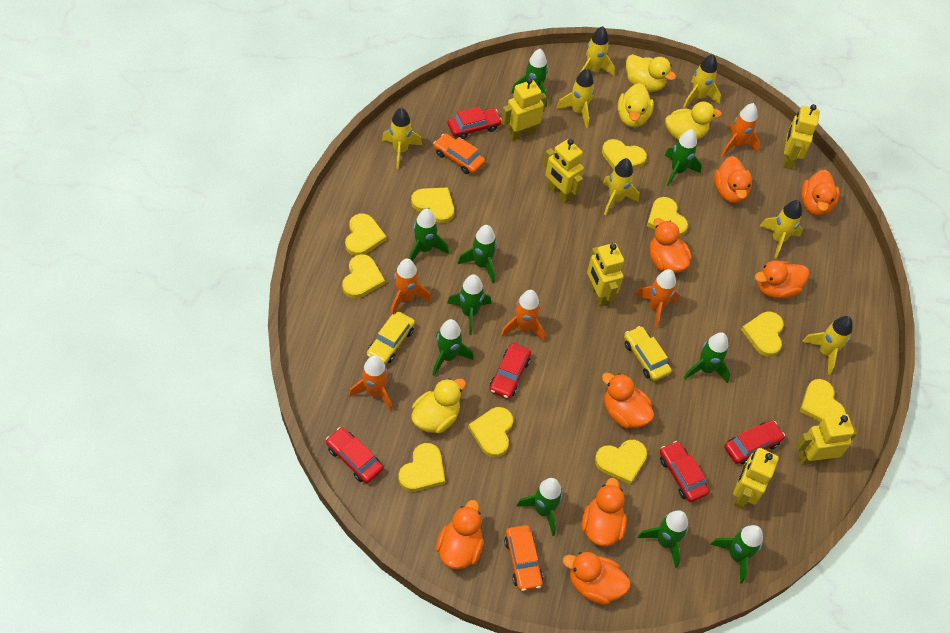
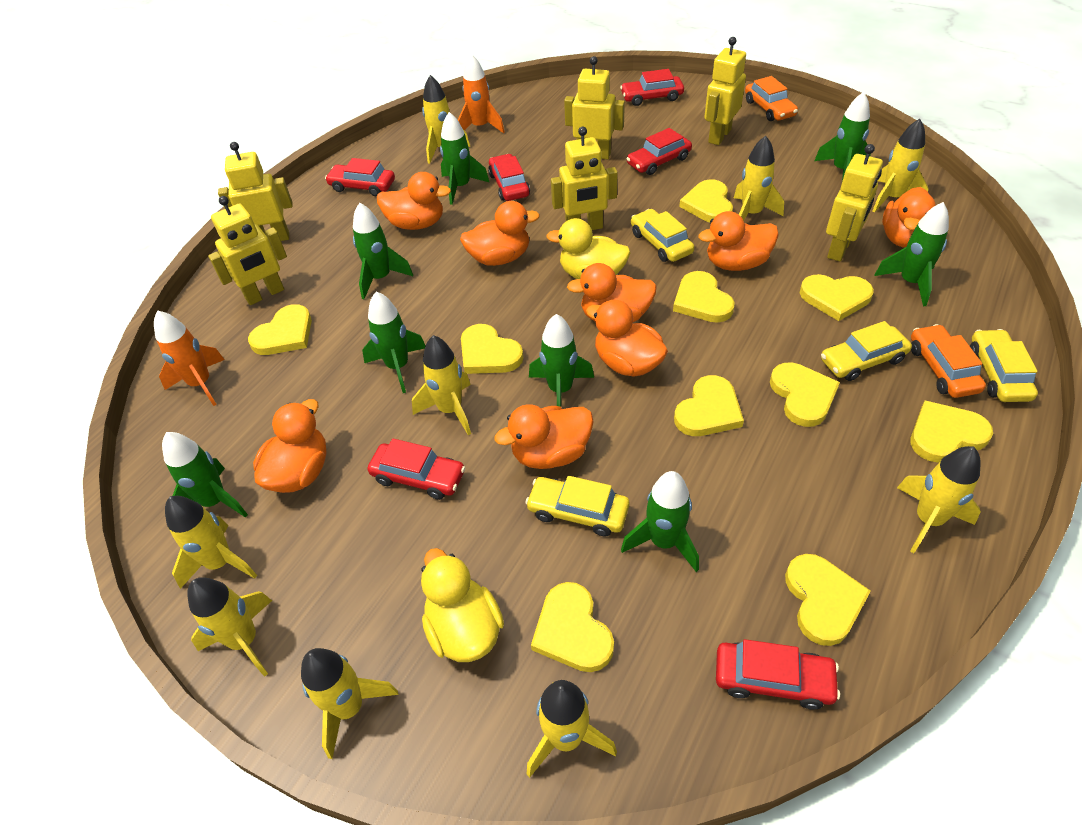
green rocket: [409,209,449,261] [433,319,474,376] [447,274,491,335] [458,225,497,283] [511,49,548,107] [516,478,563,536] [638,510,688,568] [665,129,702,187] [684,333,731,383] [711,525,763,583] = 10 -> [162,432,248,518] [353,203,413,299] [362,292,425,393] [440,112,490,205] [529,314,594,407] [621,471,699,572] [815,92,871,181] [874,202,949,307] = 8
orange rocket: [349,356,392,412] [391,259,431,315] [501,290,545,342] [635,269,679,329] [721,103,760,157] = 5 -> [154,310,225,406] [458,54,504,134] = 2
red car: [326,427,383,483] [447,107,501,139] [490,343,531,399] [660,441,709,502] [724,420,785,464] = 5 -> [325,158,395,197] [367,439,466,500] [488,154,530,201] [620,69,684,106] [626,128,692,175] [716,639,840,710] = 6
yellow car: [367,312,415,364] [624,326,672,381] = 2 -> [525,476,629,537] [631,209,694,262] [821,321,912,381] [970,329,1038,402] = 4
yellow duck: [411,378,466,433] [617,83,654,127] [626,54,676,92] [665,101,722,140] = 4 -> [421,548,504,662] [546,218,630,279] = 2
yellow rocket: [382,108,422,169] [556,68,594,128] [580,26,615,76] [603,158,639,216] [683,54,721,108] [760,200,803,259] [802,316,853,375] = 7 -> [165,496,257,589] [188,577,272,677] [301,648,398,759] [412,335,471,435] [422,75,470,164] [527,680,617,778] [734,136,784,221] [873,119,928,212] [897,446,981,553] = 9

